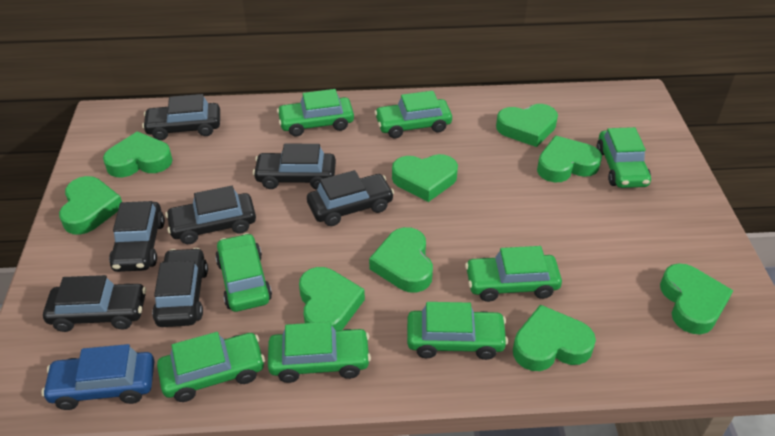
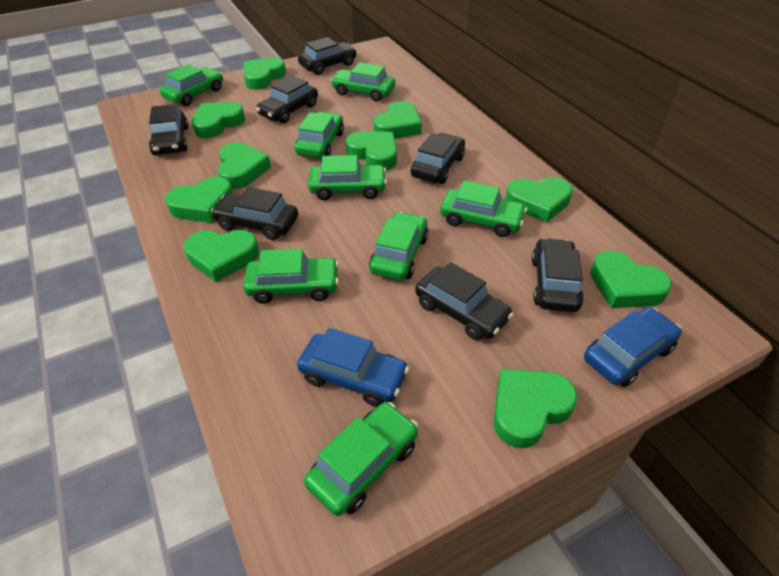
blue car: [42,344,155,410] = 1 -> [297,328,409,407] [584,307,682,387] = 2
green heart: [59,176,122,235] [103,131,172,177] [299,267,365,331] [369,227,433,293] [392,154,458,202] [496,104,558,147] [513,305,596,371] [537,136,602,182] [660,263,733,335] = 9 -> [165,177,233,223] [184,230,259,282] [192,102,245,138] [218,142,271,189] [244,57,286,89] [346,131,397,170] [374,101,422,139] [494,369,578,448] [506,177,573,223] [590,251,672,308] = 10

